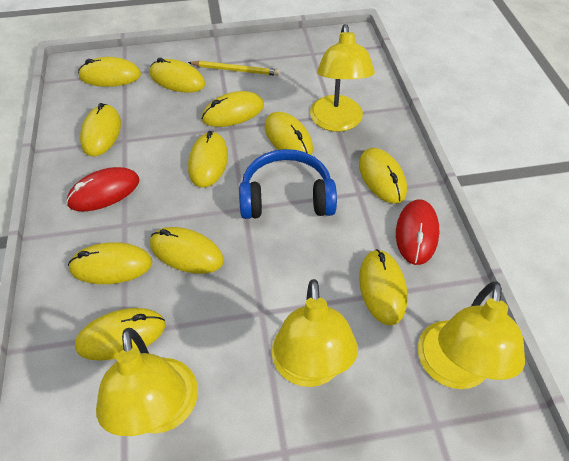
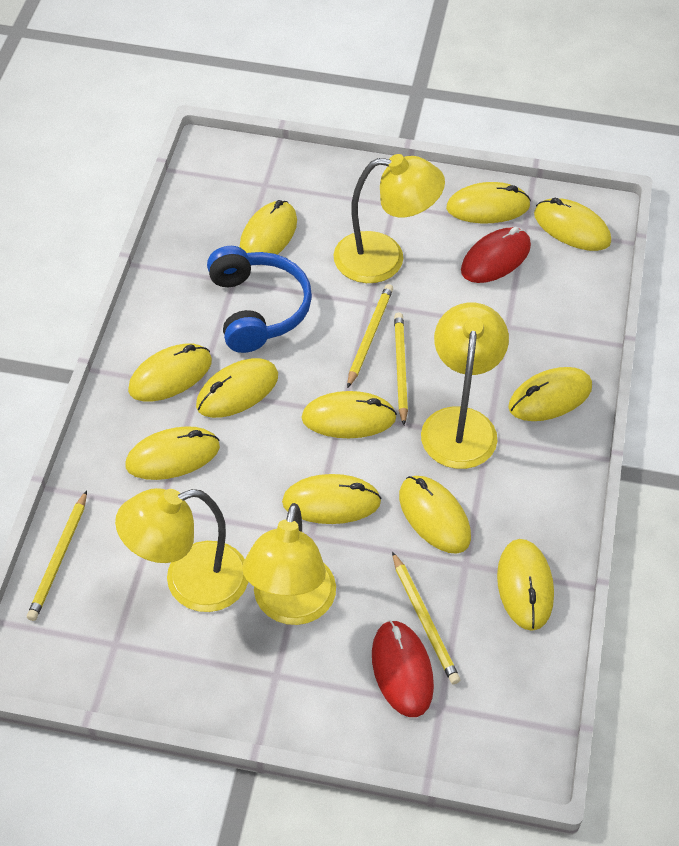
yellow pencil: [188,61,280,76] = 1 -> [27,490,87,621] [347,284,393,388] [392,551,460,685] [394,312,408,425] = 4

